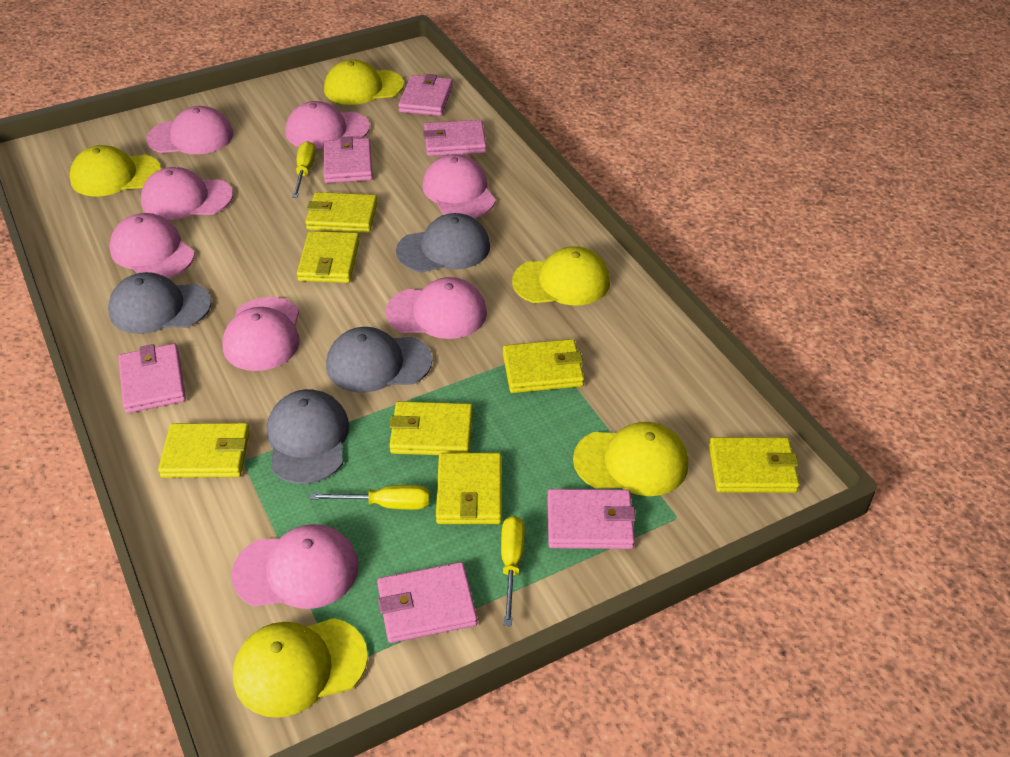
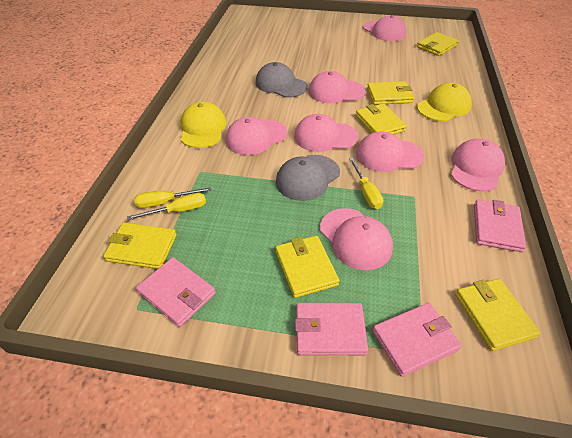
grey cap: [108,272,211,334] [267,389,349,484] [326,327,432,393] [396,213,490,273] = 4 -> [256,62,307,98] [276,155,340,201] = 2
pink cap: [109,213,195,278] [141,167,233,220] [147,106,233,154] [222,297,300,371] [231,524,359,609] [285,101,370,149] [386,277,487,339] [422,154,496,218] = 8 -> [226,117,288,155] [294,114,358,152] [309,71,365,103] [320,208,393,270] [356,132,424,172] [363,15,407,41] [451,139,505,191] = 7
pink wallet: [118,344,186,413] [323,136,373,183] [377,562,477,643] [398,74,453,116] [423,120,486,156] [547,489,636,549] = 6 -> [136,257,216,327] [295,303,368,355] [373,303,462,377] [474,200,526,252] = 4
yellow cap: [70,145,161,197] [233,618,368,718] [324,59,404,105] [512,246,610,306] [573,422,688,496] = 5 -> [181,102,226,148] [417,83,472,122] = 2
yellow wallet: [158,423,250,478] [297,231,360,283] [305,192,378,233] [389,401,473,455] [436,453,502,524] [503,339,584,393] [709,437,800,493] = 7 -> [103,223,177,269] [275,236,340,298] [356,103,407,134] [367,81,414,105] [417,32,459,56] [455,279,540,351] = 6

